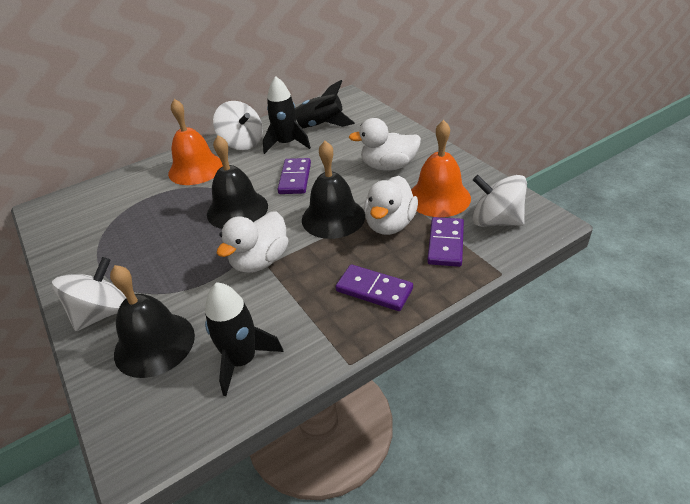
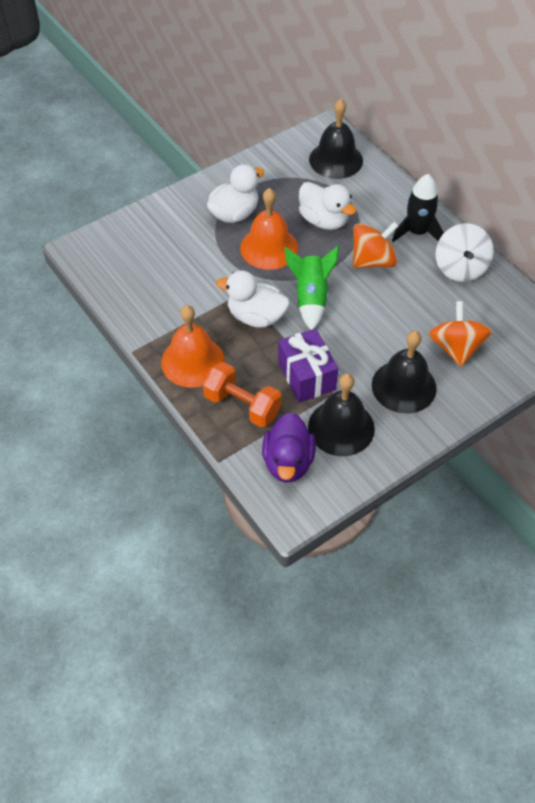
black rocket: [205,282,284,396] [263,76,311,154] [295,80,355,128] = 3 -> [392,174,444,242] = 1
green rocket: none = 0 -> [285,246,339,330] = 1
orange dumbbell: none = 0 -> [203,362,282,427] = 1
orange spinning top: none = 0 -> [353,222,399,268] [429,301,492,367] = 2
purple domino: [277,158,311,194] [336,265,413,311] [427,217,464,267] = 3 -> none = 0
purple duck: none = 0 -> [262,412,316,483] = 1
purple gift: none = 0 -> [278,328,338,403] = 1
white spinning top: [52,257,126,331] [213,101,263,150] [473,175,527,227] = 3 -> [436,223,494,282] = 1

